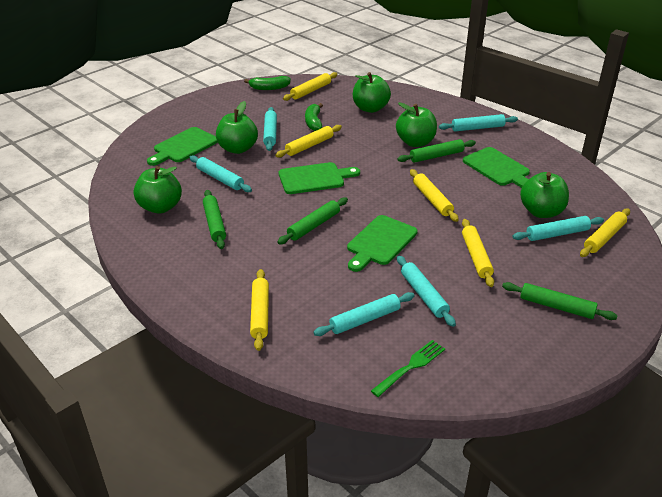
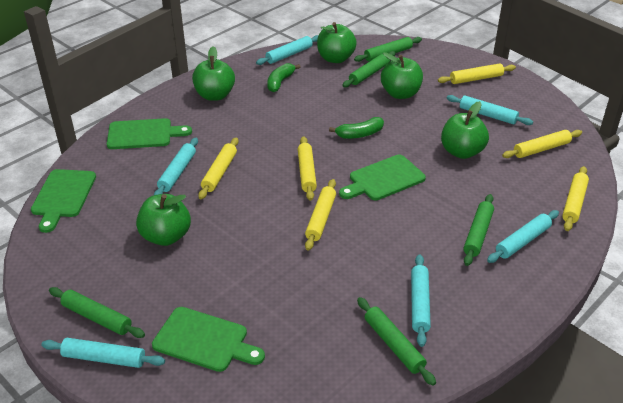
green fork: [371,340,445,397] = 1 -> none = 0
green rolling pin: [203,190,226,249] [277,197,348,244] [397,139,476,163] [502,282,617,320] = 4 -> [49,287,145,338] [342,51,396,87] [354,37,422,62] [357,297,436,386] [463,194,494,266] = 5

